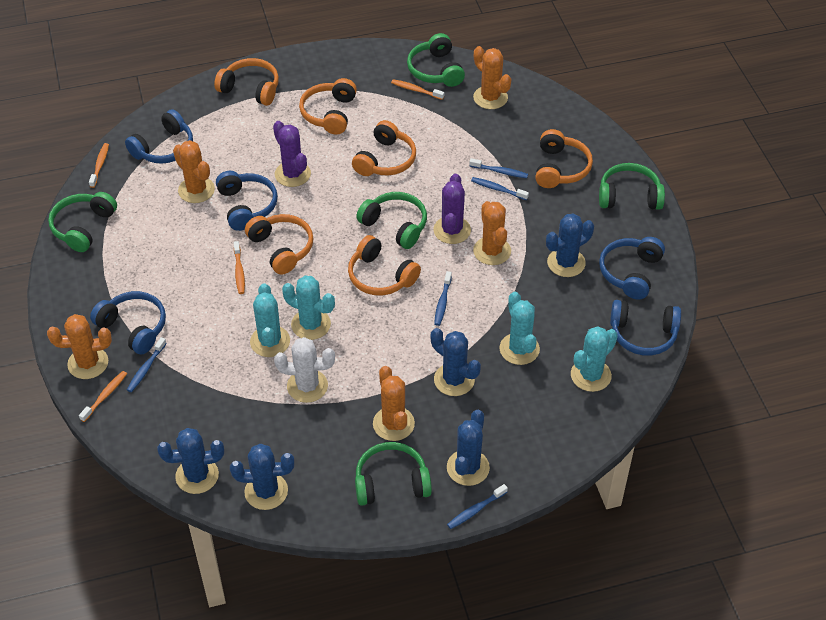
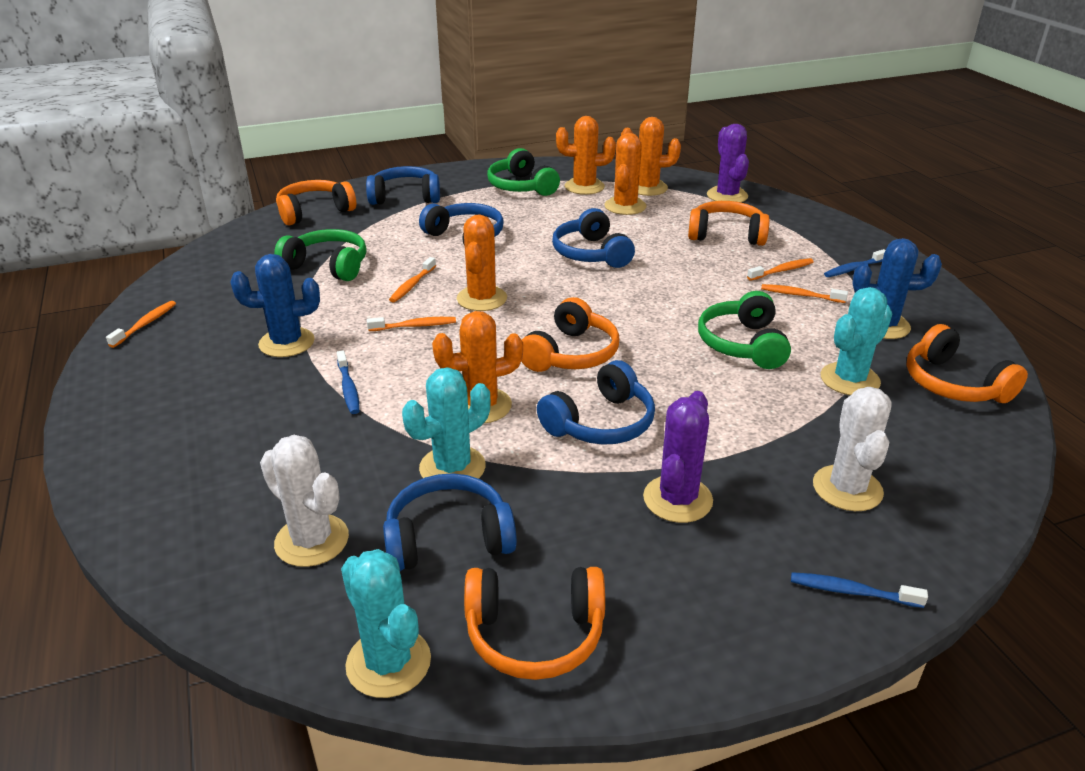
blue cactus: [157,428,224,494] [230,444,294,510] [431,328,481,396] [447,410,490,486] [546,213,594,277] = 5 -> [231,254,320,357] [852,238,942,339] = 2
blue toothbrush: [127,337,167,392] [434,271,452,326] [447,484,508,529] [469,158,528,178] [471,177,529,200] = 5 -> [337,350,360,414] [791,572,928,608] [824,249,885,277] = 3
green headphones: [48,192,117,252] [355,442,432,506] [356,192,427,249] [407,33,465,87] [599,163,665,210] = 5 -> [274,229,366,281] [487,148,560,196] [698,291,791,369] = 3
orange headphones: [214,58,279,106] [245,214,313,275] [299,78,357,135] [348,235,421,296] [352,120,416,176] [535,129,593,188] = 6 -> [276,180,356,225] [464,567,605,680] [521,297,619,372] [688,201,770,246] [906,324,1028,403] = 5
orange toothbrush: [79,371,127,422] [89,143,109,188] [234,241,245,294] [391,79,444,100] = 4 -> [106,301,176,348] [367,317,456,331] [389,257,436,303] [747,258,814,281] [761,284,848,303] = 5
turquoise cactus: [250,283,290,357] [282,276,335,340] [499,292,540,365] [571,326,618,392] = 4 -> [341,549,431,698] [402,367,491,479] [821,287,892,395] = 3
white cactus: [274,337,335,403] = 1 -> [260,435,349,567] [813,387,892,511] = 2

